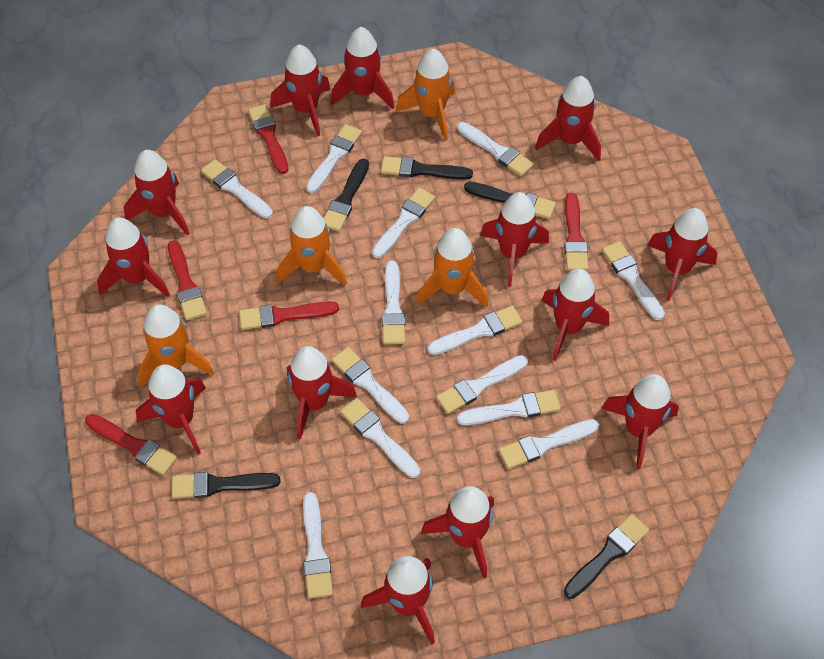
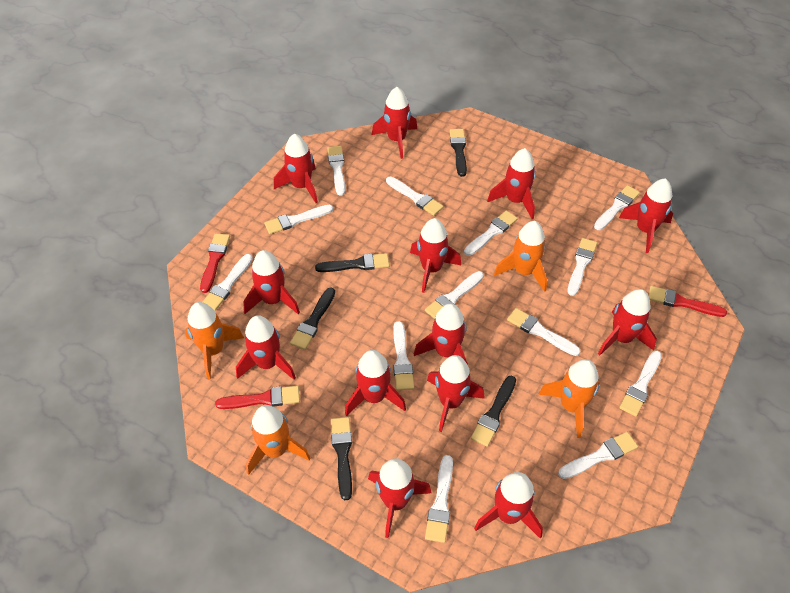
red brush: [85,414,177,475] [168,240,207,320] [239,301,339,330] [248,104,289,174] [564,193,588,270] = 5 -> [200,233,230,293] [215,386,300,409] [648,286,727,317] = 3

